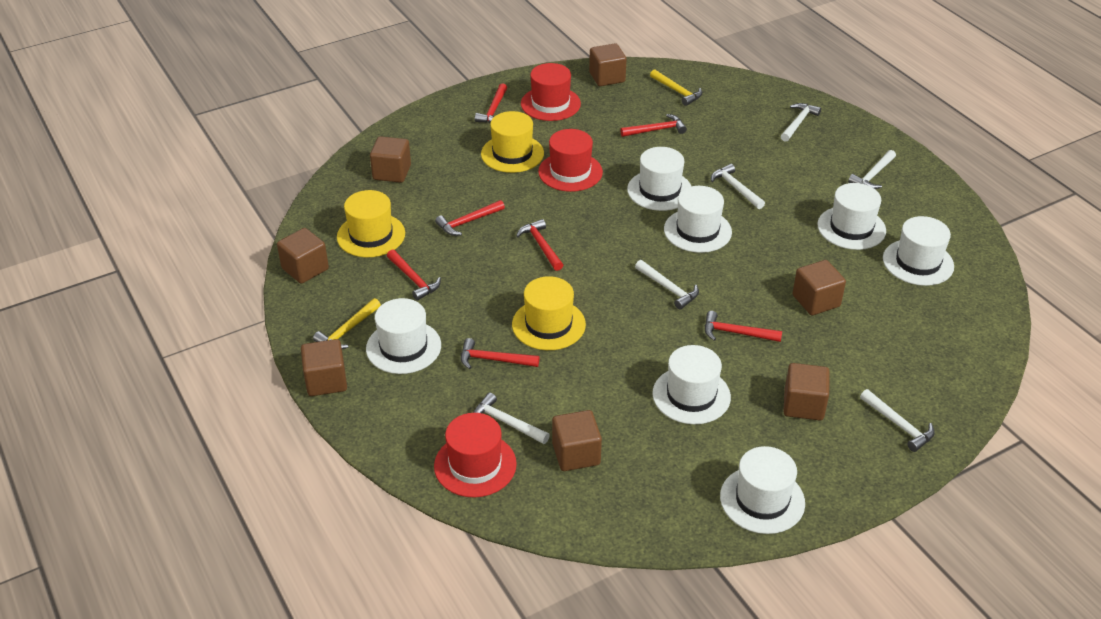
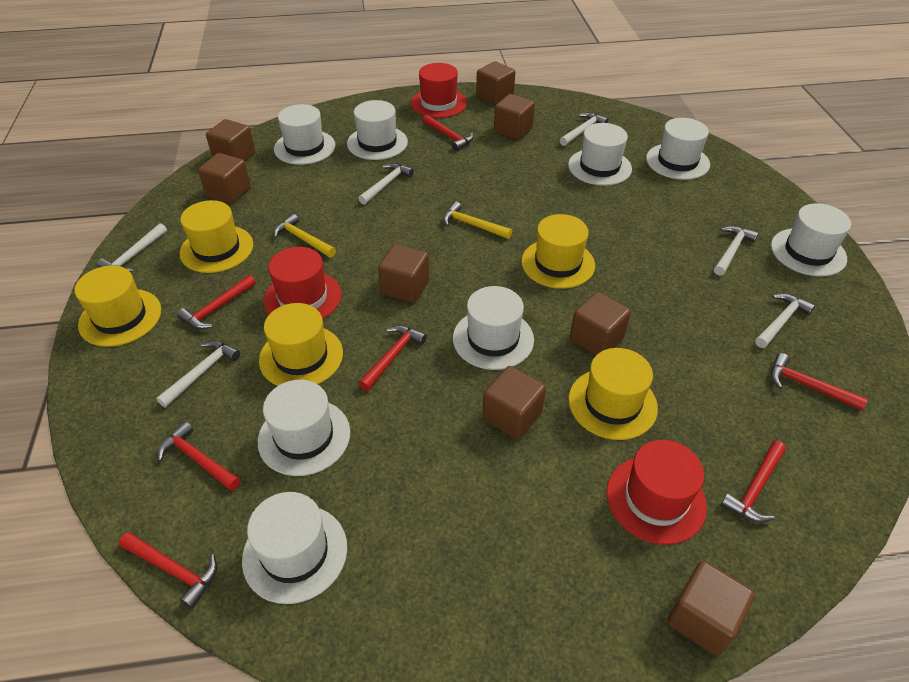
brown cube: [277,228,329,284] [301,339,347,396] [370,136,411,183] [552,410,602,471] [589,43,627,86] [783,363,830,420] [793,260,846,315] = 7 -> [198,153,251,204] [206,119,255,161] [378,244,429,303] [476,61,515,105] [483,366,546,440] [494,94,535,140] [570,292,631,355] [667,561,755,656] = 8
white hat: [366,298,441,374] [627,147,691,211] [652,345,731,424] [664,186,732,253] [720,446,805,534] [817,183,886,250] [883,216,954,286] = 7 -> [242,492,347,604] [258,380,350,476] [274,104,336,165] [347,100,408,160] [453,286,534,370] [568,123,632,186] [646,118,710,180] [771,203,851,276] = 8
yellow hat: [337,190,405,257] [481,111,544,173] [512,276,586,350] = 3 -> [74,266,161,347] [180,200,253,273] [259,303,343,386] [521,214,595,289] [569,348,658,440] = 5

